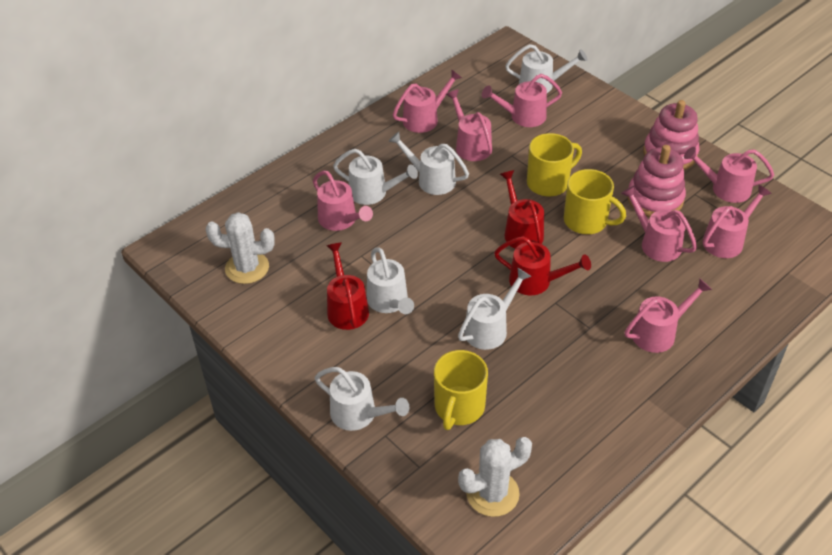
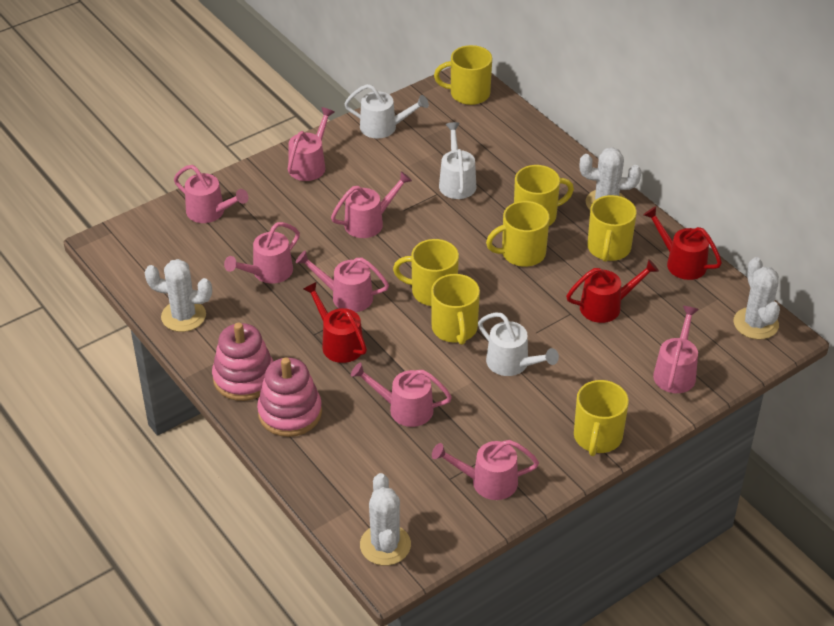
white cactus: [206,212,275,284] [458,437,532,517] = 2 -> [145,259,212,332] [360,473,411,565] [580,147,641,210] [734,257,780,340] = 4
white watering can: [314,367,409,431] [333,149,418,205] [367,247,414,314] [389,132,469,195] [458,268,532,350] [505,44,588,93] = 6 -> [344,84,429,138] [439,122,476,199] [478,312,559,376] = 3
yellow mug: [434,350,488,430] [527,133,582,197] [564,169,626,234] = 3 -> [393,239,459,306] [431,274,480,345] [434,45,492,105] [486,201,550,267] [514,165,574,226] [574,380,629,456] [587,195,637,262] = 7

